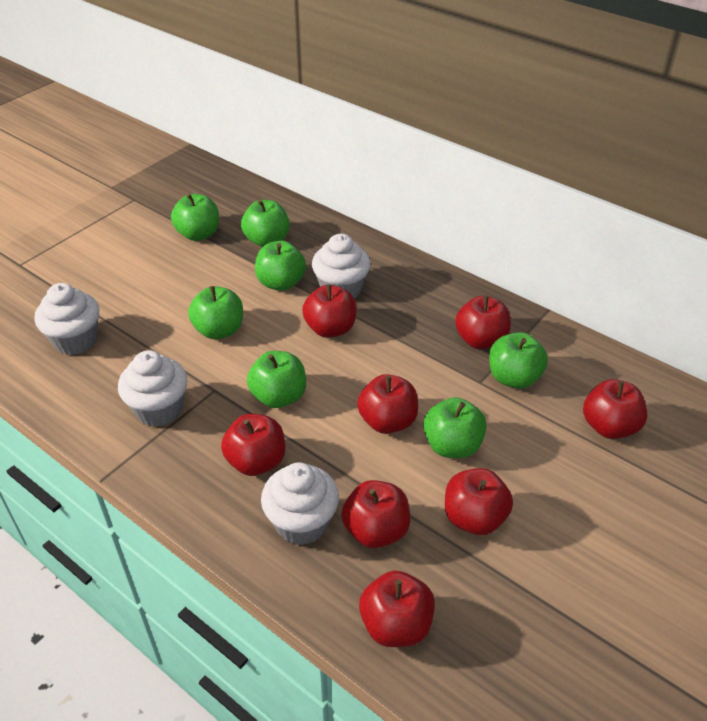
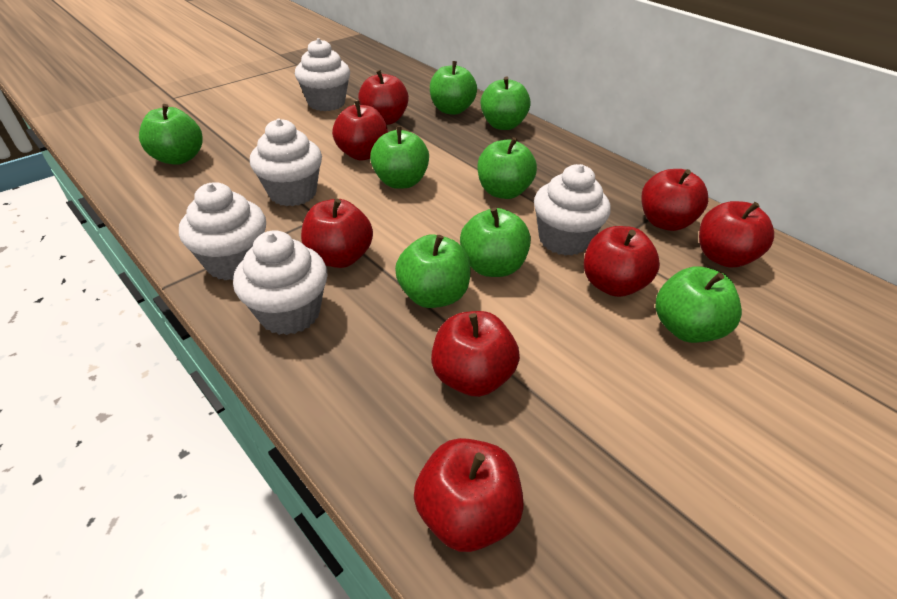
green apple: [171,194,219,241] [188,286,243,339] [241,200,290,247] [247,351,306,408] [255,241,306,291] [423,397,487,458] [489,332,548,389] = 7 -> [139,104,203,165] [370,126,429,189] [395,235,470,308] [430,61,477,115] [460,208,531,277] [477,137,537,199] [481,76,531,130] [655,266,742,343] = 8
white cupcake: [35,283,99,355] [118,350,187,427] [261,462,339,545] [312,234,371,298] = 4 -> [179,182,266,280] [233,230,327,335] [250,119,322,206] [295,38,350,111] [534,164,610,256] = 5

